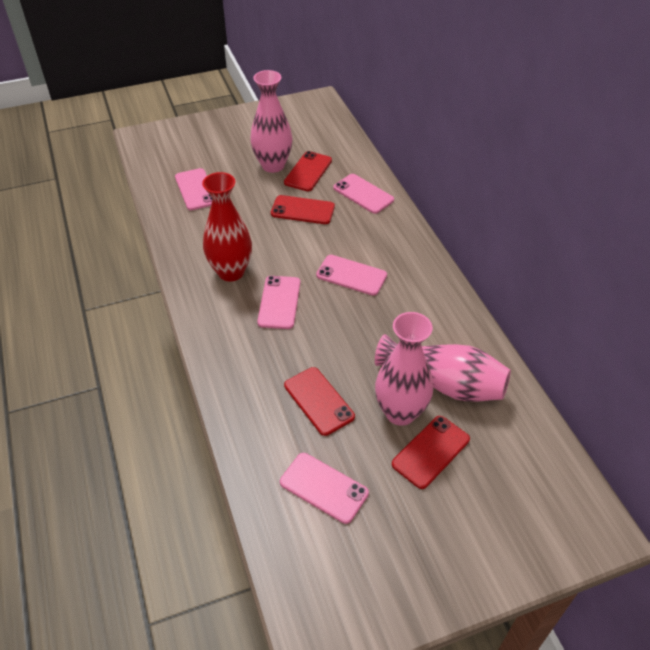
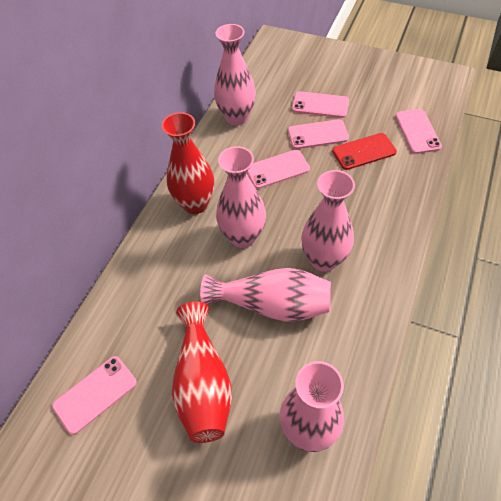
pink vase: [250,70,292,173] [375,312,433,426] [375,334,511,402] = 3 -> [200,268,331,322] [214,24,256,126] [216,146,266,248] [280,361,344,452] [301,170,355,272] = 5
red phone: [271,195,335,224] [284,151,332,191] [284,367,355,436] [392,416,470,489] = 4 -> [332,133,397,170] = 1
red vase: [202,172,252,282] = 1 -> [162,112,214,214] [172,301,232,443] = 2

